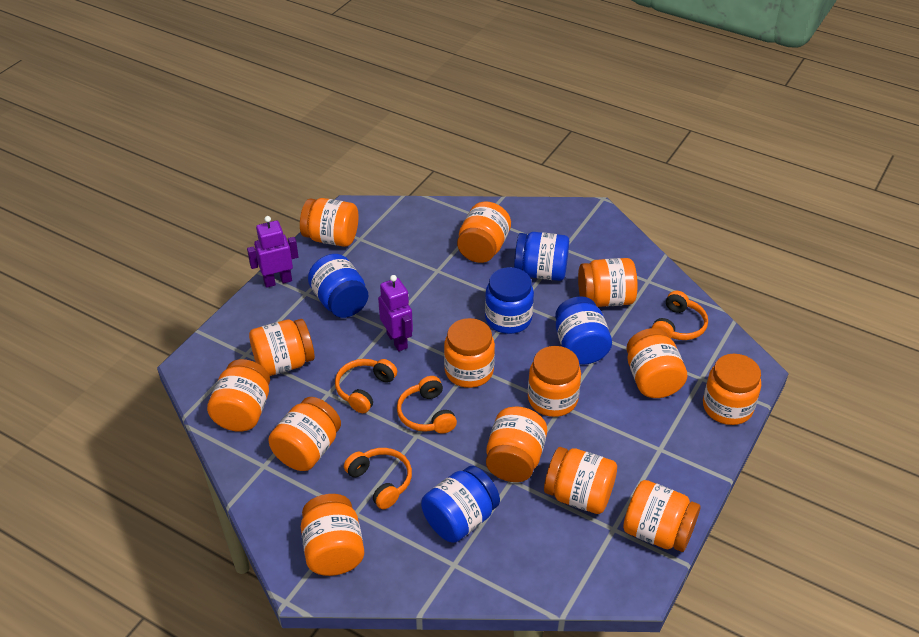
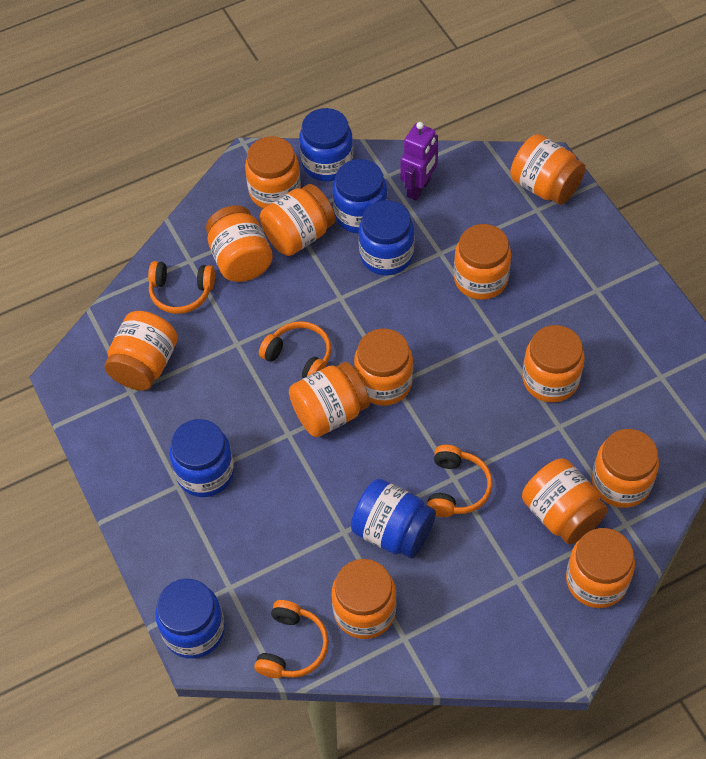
blue jar: [308,254,368,318] [421,466,500,543] [485,267,534,334] [514,232,569,281] [555,296,612,364] = 5 -> [155,579,225,659] [169,419,234,497] [299,108,353,181] [333,159,387,233] [351,479,436,558] [359,200,414,275] = 6
orange jar: [207,359,270,432] [249,319,315,376] [268,397,341,471] [300,198,359,247] [301,494,364,576] [444,318,495,388] [457,201,511,263] [486,406,547,482] [528,346,581,417] [544,447,617,514] [578,258,638,307] [623,480,701,552] [626,328,687,398] [703,354,761,425] = 14 -> [105,311,178,391] [206,205,273,282] [245,137,301,208] [260,184,335,256] [289,362,370,437] [332,559,396,639] [354,329,413,406] [454,224,511,300] [510,134,585,205] [522,325,585,402] [522,459,608,544] [566,528,635,608] [592,429,659,508] = 13
purple robot: [247,216,298,288] [378,275,413,351] = 2 -> [400,122,438,201] = 1

